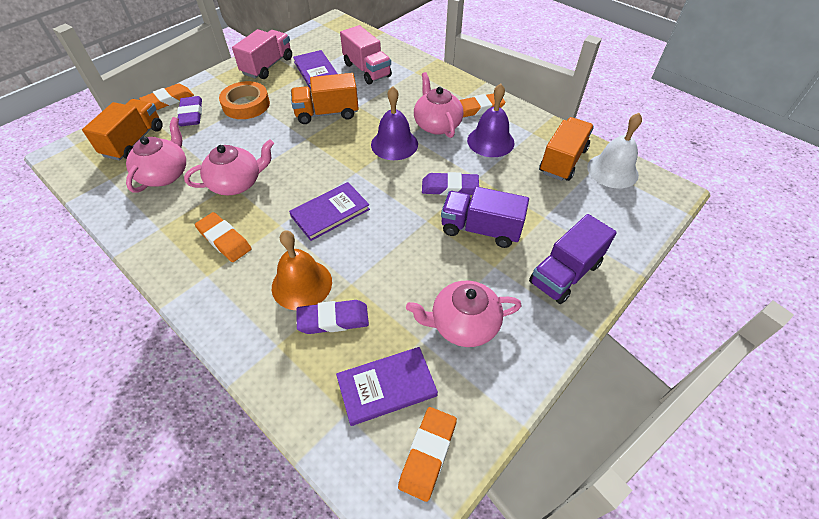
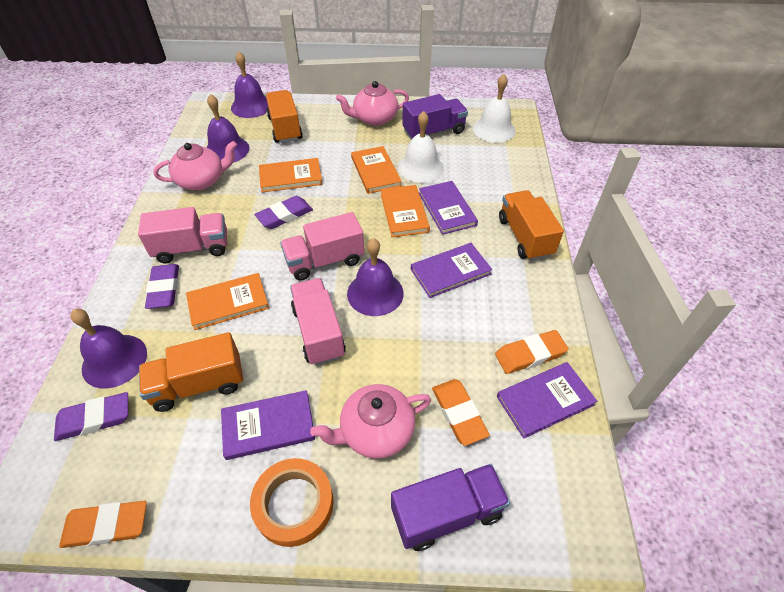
orange bell: [272,230,332,310] = 1 -> none = 0
orange book: none = 0 -> [186,273,269,330] [259,158,322,192] [351,146,402,194] [381,185,430,237] = 4
orange eraser: [139,83,194,110] [195,212,251,262] [398,407,457,502] [459,93,506,117] = 4 -> [59,501,147,548] [432,379,490,446] [495,330,568,374] = 3
pink teapot: [126,117,186,193] [184,139,274,195] [406,281,522,347] [414,72,464,138] = 4 -> [153,141,237,190] [310,384,431,459] [336,81,409,126] = 3
pink truck: [232,29,292,79] [340,25,392,85] = 2 -> [138,207,227,263] [280,212,364,280] [290,278,346,366] = 3
purple bell: [371,86,418,160] [467,83,515,157] = 2 -> [71,309,147,389] [206,94,249,163] [231,51,268,118] [347,238,404,316] = 4
purple book: [289,182,370,241] [293,50,338,89] [336,347,438,426] = 3 -> [221,390,315,460] [411,243,492,298] [419,181,478,235] [497,362,597,439] = 4
white bell: [587,113,642,189] = 1 -> [398,111,444,183] [473,74,516,143] = 2

